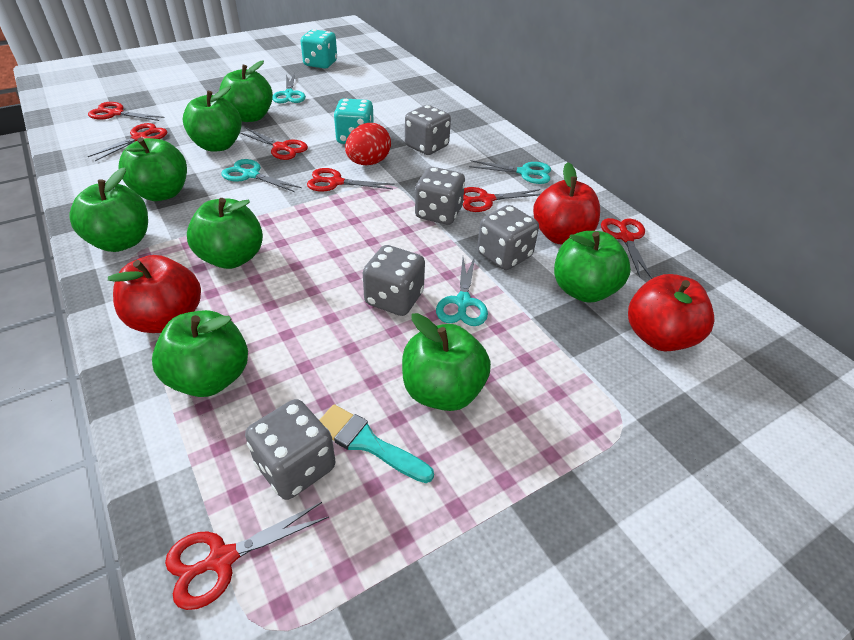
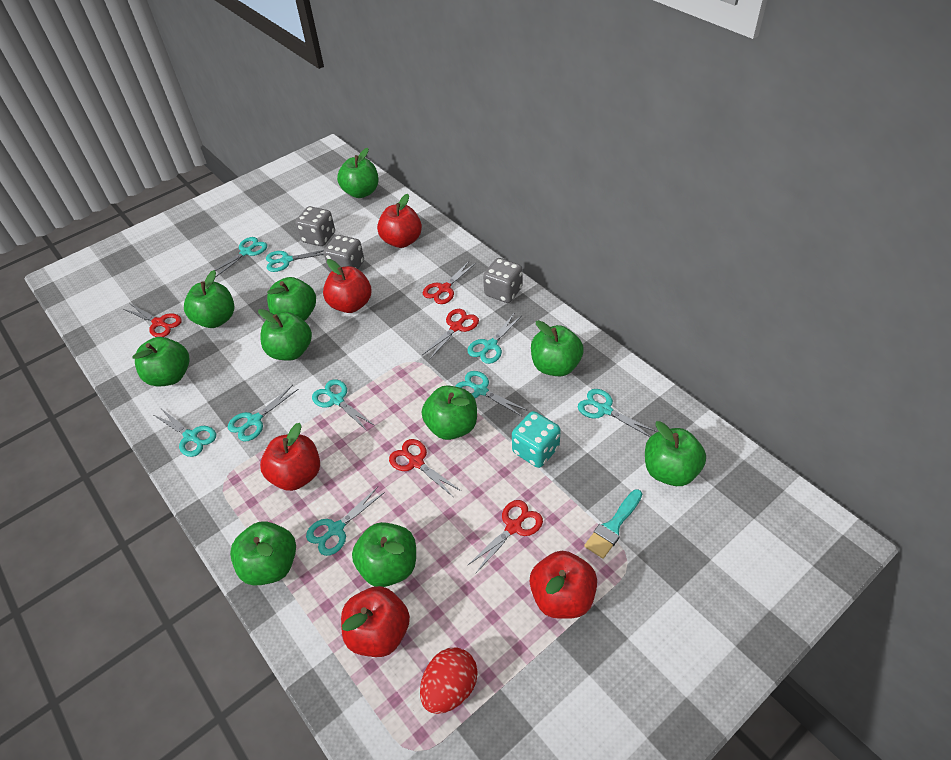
green apple: [69,167,148,252] [119,137,187,201] [152,310,248,397] [183,86,242,152] [187,198,263,269] [219,60,273,122] [402,313,491,411] [554,231,631,303] = 8 -> [132,337,189,386] [184,270,234,328] [230,521,296,586] [258,309,312,361] [267,277,316,321] [337,148,378,198] [352,522,416,587] [422,385,477,440] [531,320,584,376] [645,421,706,486] = 10
grey dice: [245,399,335,500] [363,245,425,316] [405,105,451,155] [415,167,465,225] [477,205,539,270] = 5 -> [295,206,335,246] [324,235,364,272] [483,258,523,303] = 3
red apple: [108,255,201,333] [533,162,600,244] [628,274,714,351] = 3 -> [260,423,320,491] [323,259,371,313] [341,586,410,657] [377,194,422,248] [529,551,597,619] = 5
red scissors: [88,102,165,121] [88,123,167,161] [165,502,329,610] [240,128,308,160] [307,168,395,191] [463,187,540,212] [601,218,652,279] = 7 -> [124,304,182,337] [389,439,461,497] [422,309,479,359] [423,261,476,304] [467,500,543,573] = 5
turquoise dice: [301,29,337,69] [334,98,374,144] = 2 -> [512,411,561,468] = 1
turquoise scissors: [221,159,302,192] [272,73,306,103] [436,256,488,326] [469,160,551,184] = 4 -> [154,409,216,457] [215,237,267,278] [228,385,298,442] [266,250,324,272] [306,487,385,556] [312,379,374,431] [455,371,528,416] [467,314,521,364] [578,389,657,437] = 9

